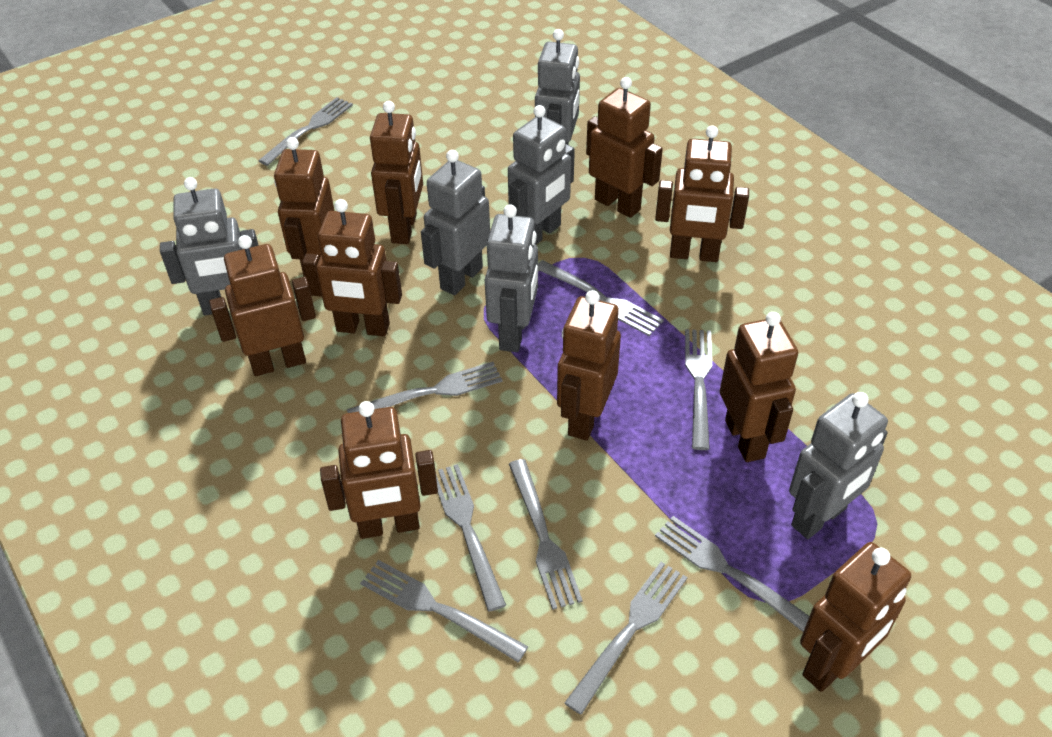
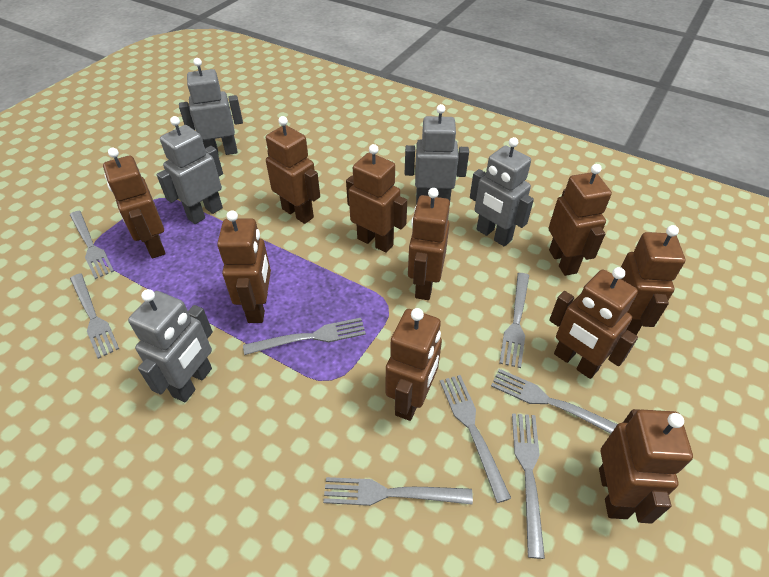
grey fork: [258,97,353,166] [347,362,502,413] [360,560,528,662] [436,464,506,611] [509,459,583,610] [538,260,664,336] [565,562,687,715] [655,516,809,632] [685,329,712,450] = 9 -> [70,211,114,279] [70,273,119,359] [243,318,366,355] [323,477,473,506] [440,375,511,503] [491,369,617,434] [499,273,529,368] [512,413,545,559] = 8
grey robot: [160,177,259,315] [421,150,490,295] [485,204,538,352] [508,105,575,245] [535,29,580,145] [789,392,888,539] = 6 -> [128,289,213,402] [156,116,223,224] [179,58,243,155] [405,104,469,204] [470,137,534,247] = 5

